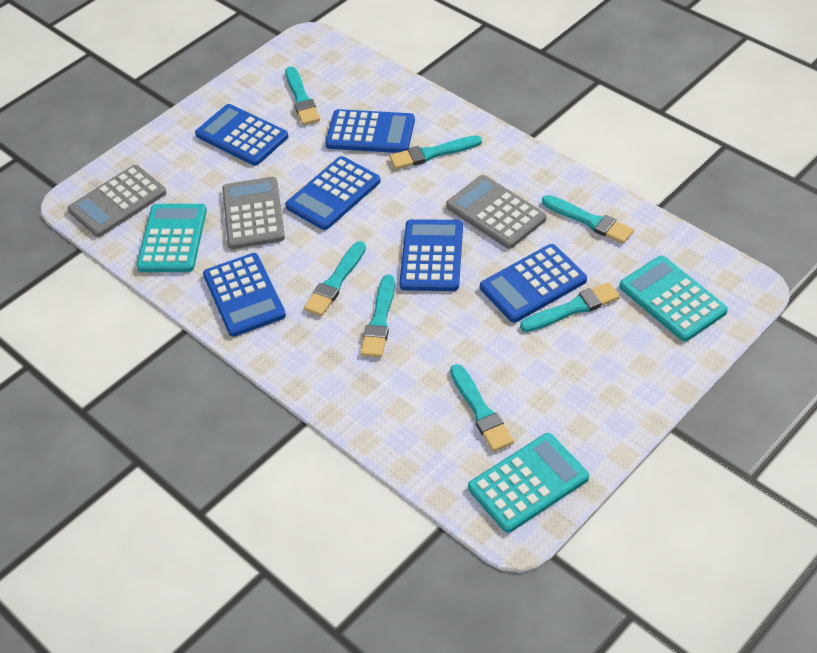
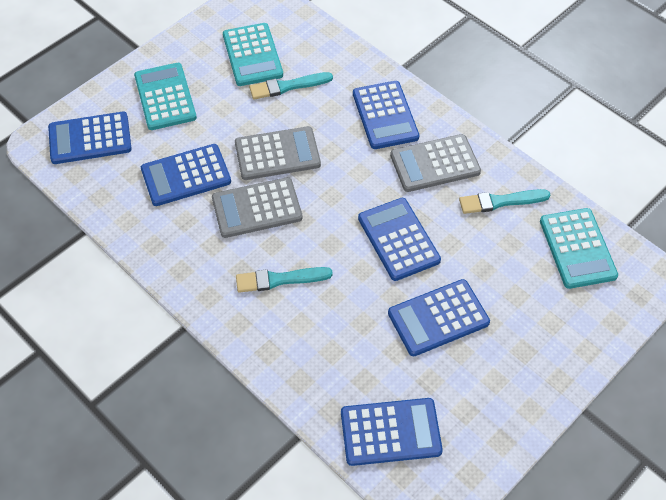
turquoise brush: [285,66,320,125] [304,241,366,316] [360,275,395,357] [390,135,482,169] [450,364,514,451] [520,282,620,332] [542,195,634,244] = 7 -> [236,267,333,293] [249,72,333,100] [459,189,550,214] = 3

